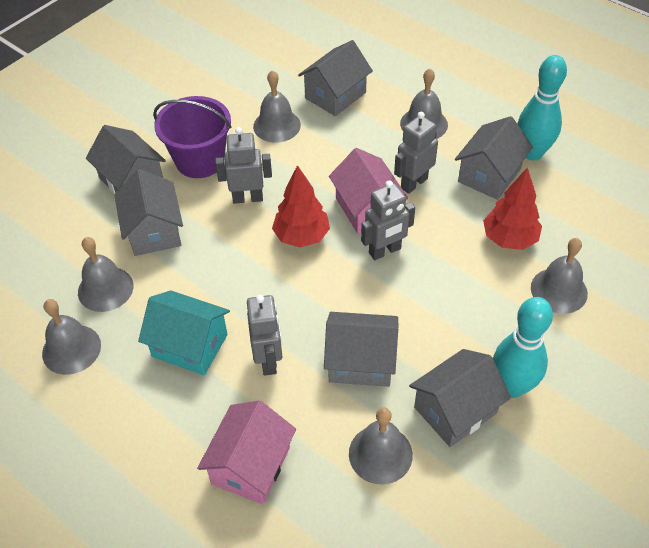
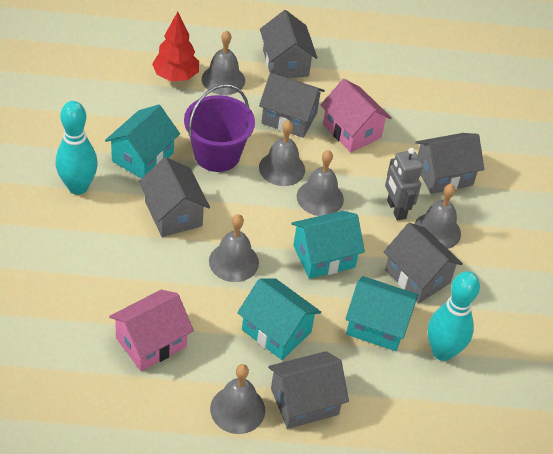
grey robot: [215,127,272,204] [247,295,282,376] [361,180,415,260] [394,112,438,194] = 4 -> [385,148,423,220] = 1
red tree: [272,165,330,248] [483,167,542,250] = 2 -> [152,12,199,81] = 1
turquoise house: [138,290,230,375] = 1 -> [105,104,180,178] [237,278,321,360] [291,211,365,279] [345,276,418,351] = 4

